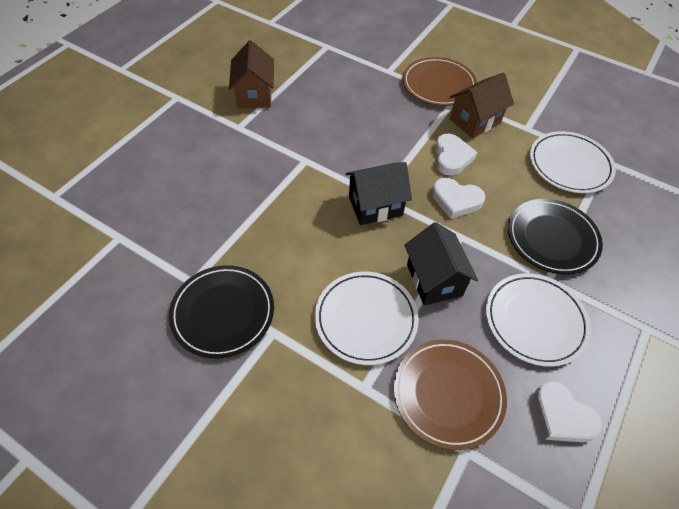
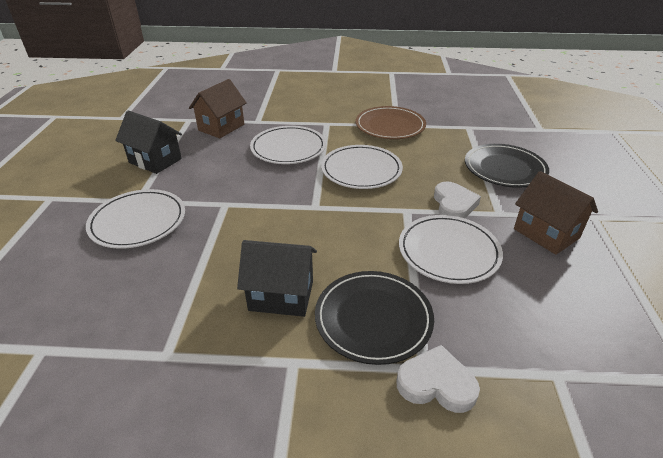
brown plate: [394,340,507,450] [402,57,477,106] = 2 -> [355,106,426,139] = 1
white heart: [432,178,485,219] [435,134,477,176] [534,381,603,442] = 3 -> [396,345,480,413] [434,181,481,218] = 2
white plate: [315,272,419,365] [486,273,591,367] [530,131,616,193] = 3 -> [86,189,185,249] [250,126,326,164] [321,145,403,189] [399,215,503,284] = 4

